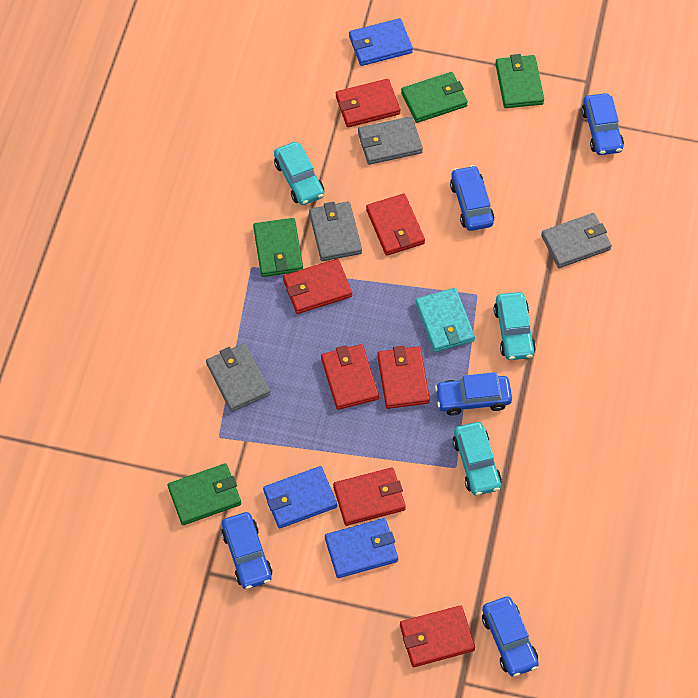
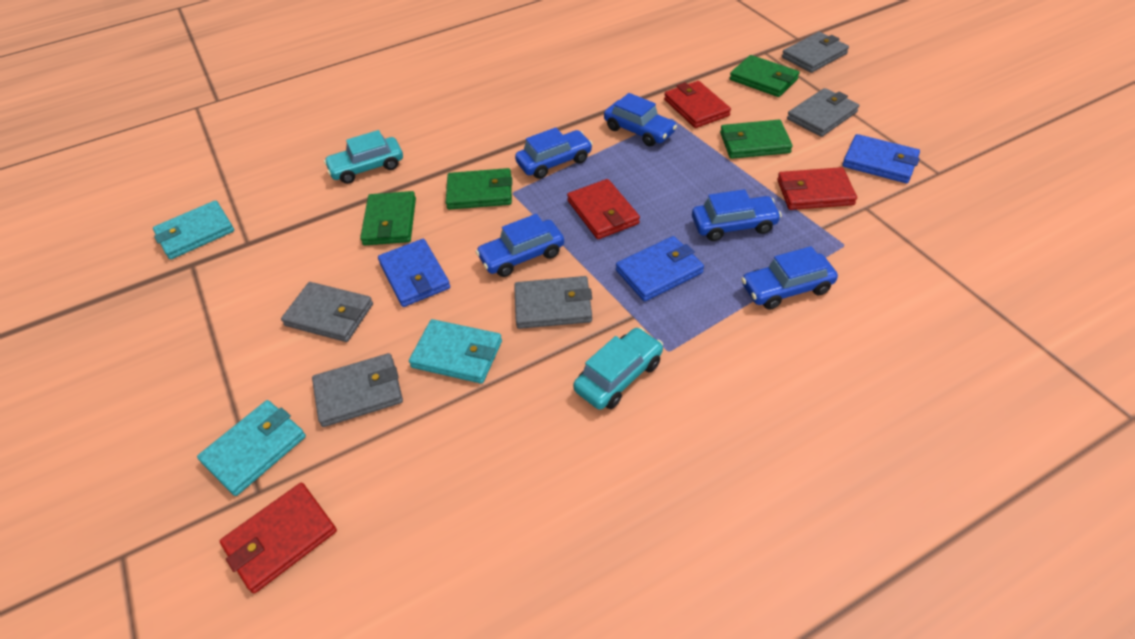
grey wallet: [206,343,270,412] [309,202,362,261] [358,116,423,165] [541,213,612,268] = 4 -> [281,282,373,342] [312,353,403,427] [514,276,592,329] [782,32,849,73] [787,88,859,137] = 5
red wallet: [283,259,352,314] [321,344,379,410] [333,467,406,526] [336,79,400,127] [366,194,425,256] [377,346,430,409] [400,605,475,667] = 7 -> [220,483,337,593] [567,179,640,239] [664,81,731,128] [777,167,857,210] = 4
turquoise car: [274,142,324,205] [453,422,502,495] [494,292,536,360] = 3 -> [324,130,403,184] [573,327,663,410] = 2
turquoise wallet: [415,288,475,352] = 1 -> [153,200,234,259] [197,400,306,496] [409,319,502,384] = 3

